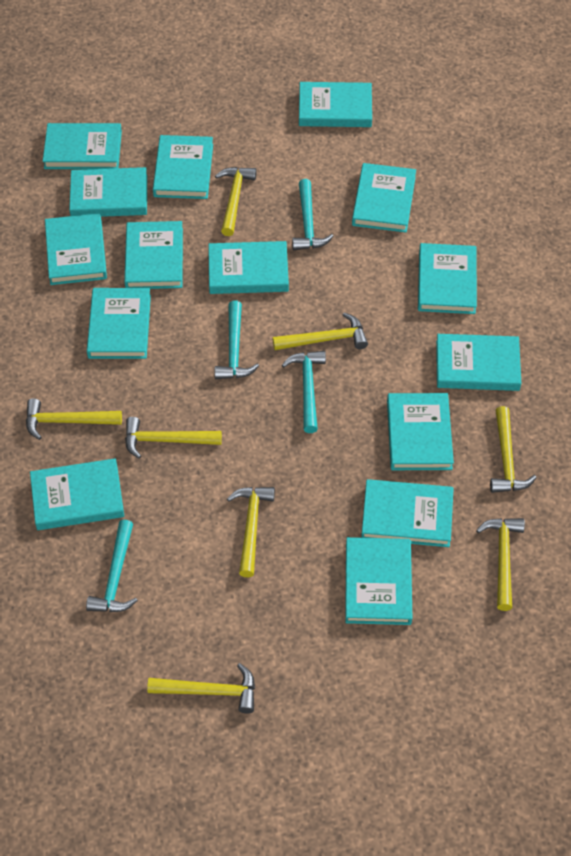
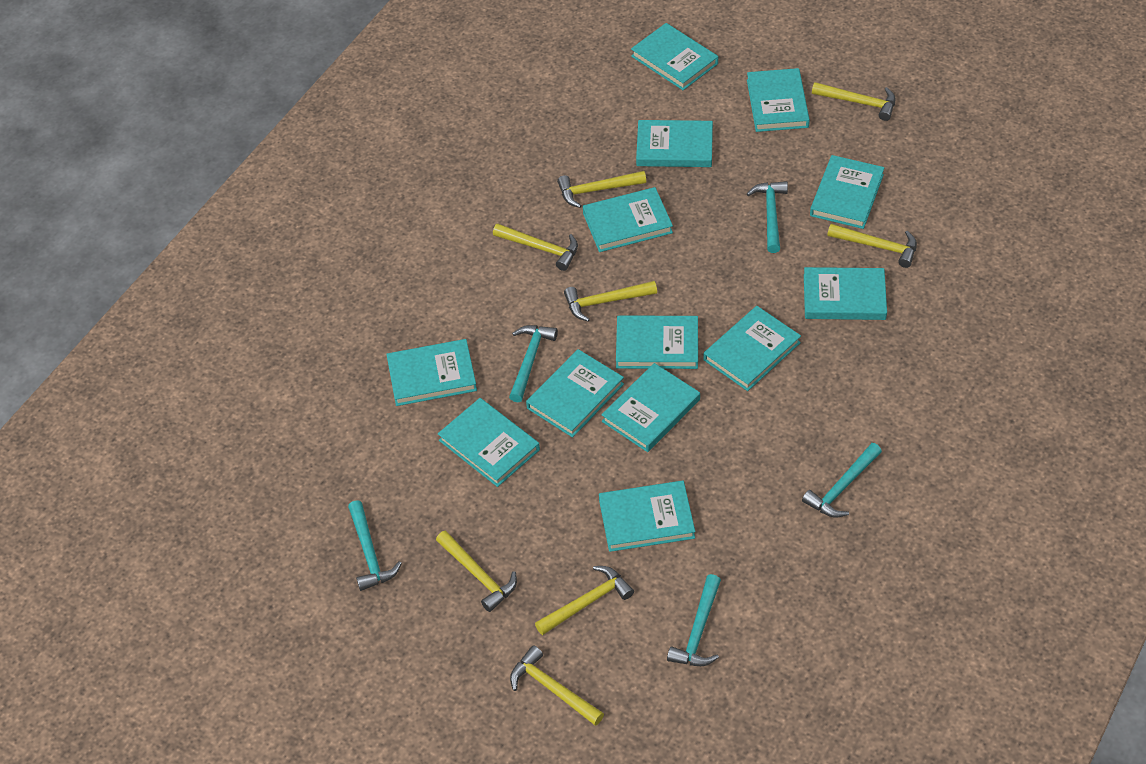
turquoise book: [30,458,124,530] [43,123,122,169] [45,213,107,285] [69,167,147,217] [87,288,151,359] [124,221,183,289] [153,135,213,199] [208,241,289,294] [299,82,372,127] [345,537,412,625] [352,163,416,232] [361,479,454,547] [387,393,454,470] [418,243,477,314] [436,334,521,391] = 15 -> [386,339,477,406] [438,398,540,487] [526,349,624,437] [583,187,673,252] [599,481,695,552] [601,363,700,452] [616,316,698,369] [631,23,718,90] [636,120,713,167] [703,306,801,391] [747,68,810,132] [804,267,887,320] [810,155,885,229] = 13
turquoise hammer: [86,519,138,612] [215,301,259,379] [282,351,326,433] [292,179,333,250] = 4 -> [348,500,402,591] [509,325,558,402] [667,574,721,666] [747,181,788,253] [802,443,882,518] = 5

